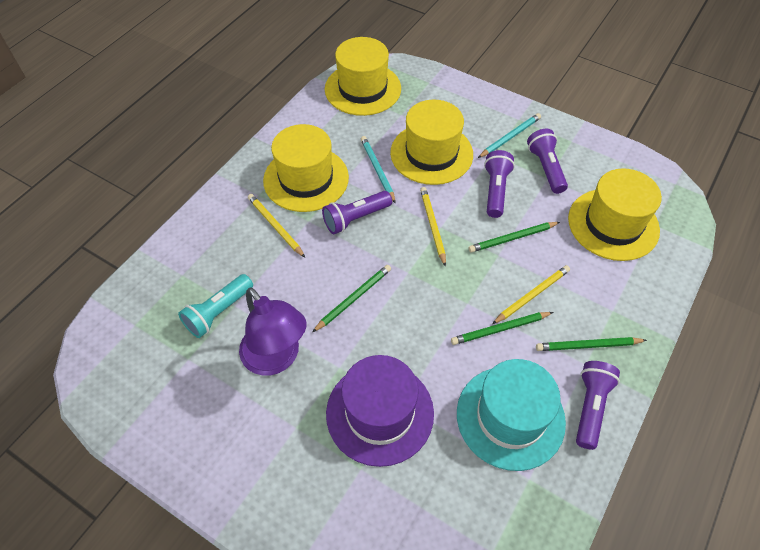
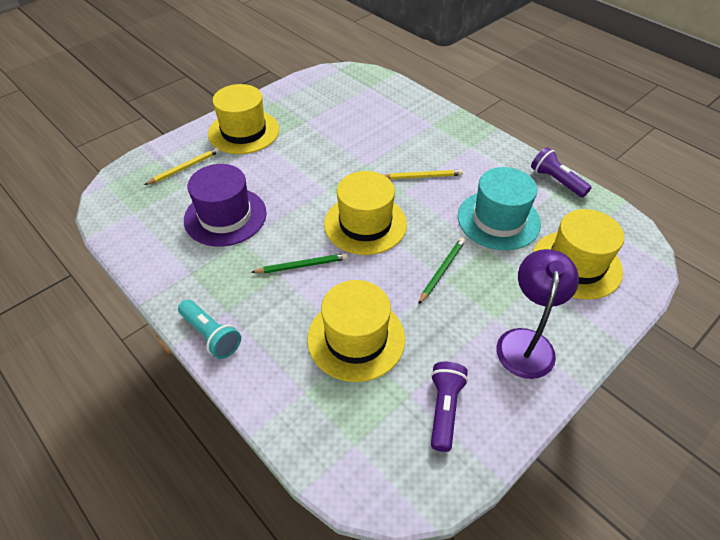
green pencil: [312,265,391,332] [451,312,553,345] [468,222,560,253] [536,337,647,351] = 4 -> [251,253,348,274] [418,238,465,304] = 2
purple flashlight: [322,191,392,234] [484,150,515,218] [527,128,568,194] [576,361,620,450] = 4 -> [431,362,468,452] [531,147,592,197] = 2
turquoise pencil: [361,136,396,204] [478,113,541,158] = 2 -> none = 0
yellow pencil: [248,194,305,257] [420,187,446,267] [492,265,570,324] = 3 -> [144,148,220,185] [384,170,463,179] = 2

